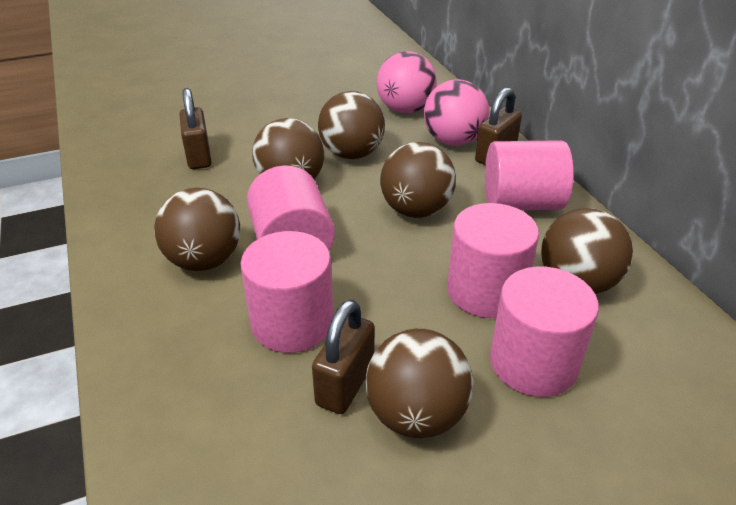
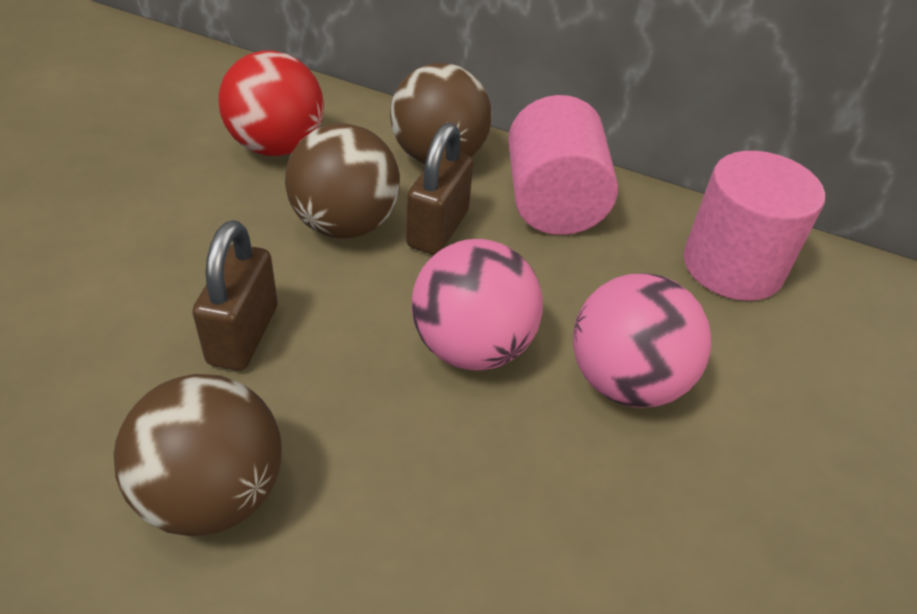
brown ball: [154,188,240,271] [252,118,324,179] [318,91,385,159] [365,329,473,438] [380,142,456,218] [541,208,633,294] = 6 -> [114,374,282,537] [285,123,400,239] [390,63,492,164] = 3
brown padlock: [180,88,212,169] [312,299,375,414] [475,87,522,165] = 3 -> [192,220,278,371] [406,123,473,255] = 2
pink cylinder: [241,231,334,353] [247,165,335,250] [447,203,539,318] [485,140,573,210] [490,266,599,397] = 5 -> [508,95,618,235] [684,151,825,301] = 2
red ball: none = 0 -> [218,51,324,156] = 1

